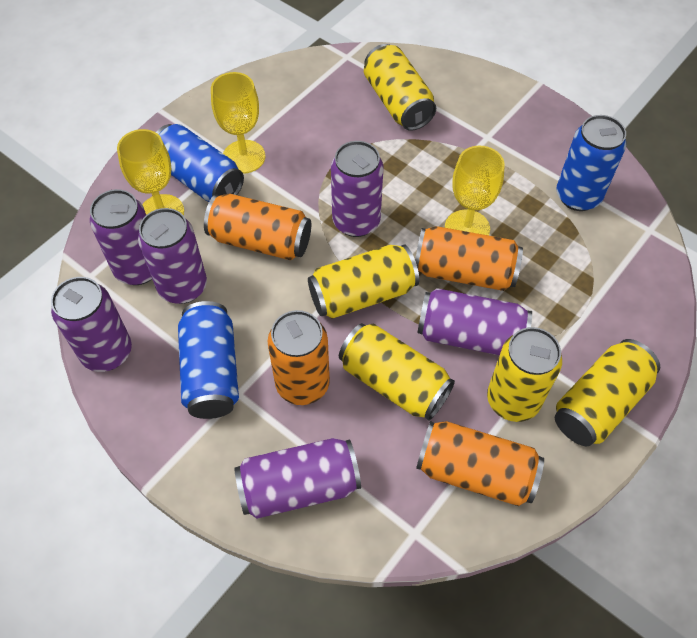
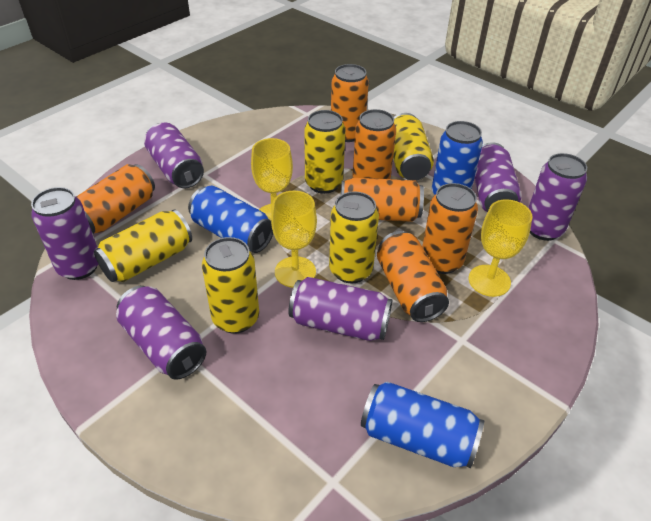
orange can: [204,194,311,260] [268,310,330,405] [415,226,523,291] [416,421,544,506] = 4 -> [76,164,155,234] [331,64,369,142] [341,178,424,222] [352,109,396,179] [377,231,449,322] [422,183,478,274] = 6

